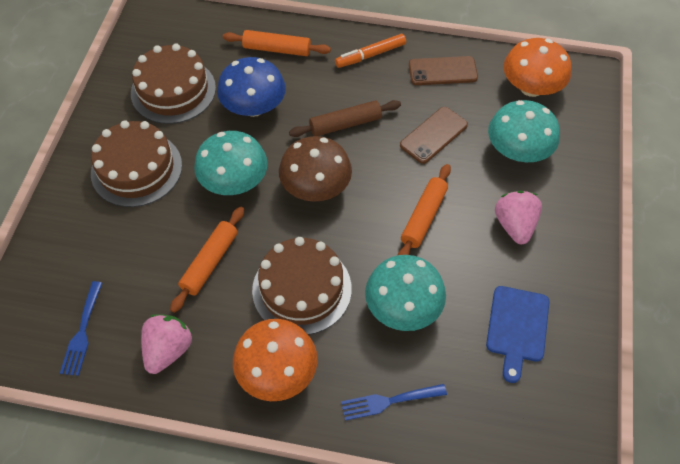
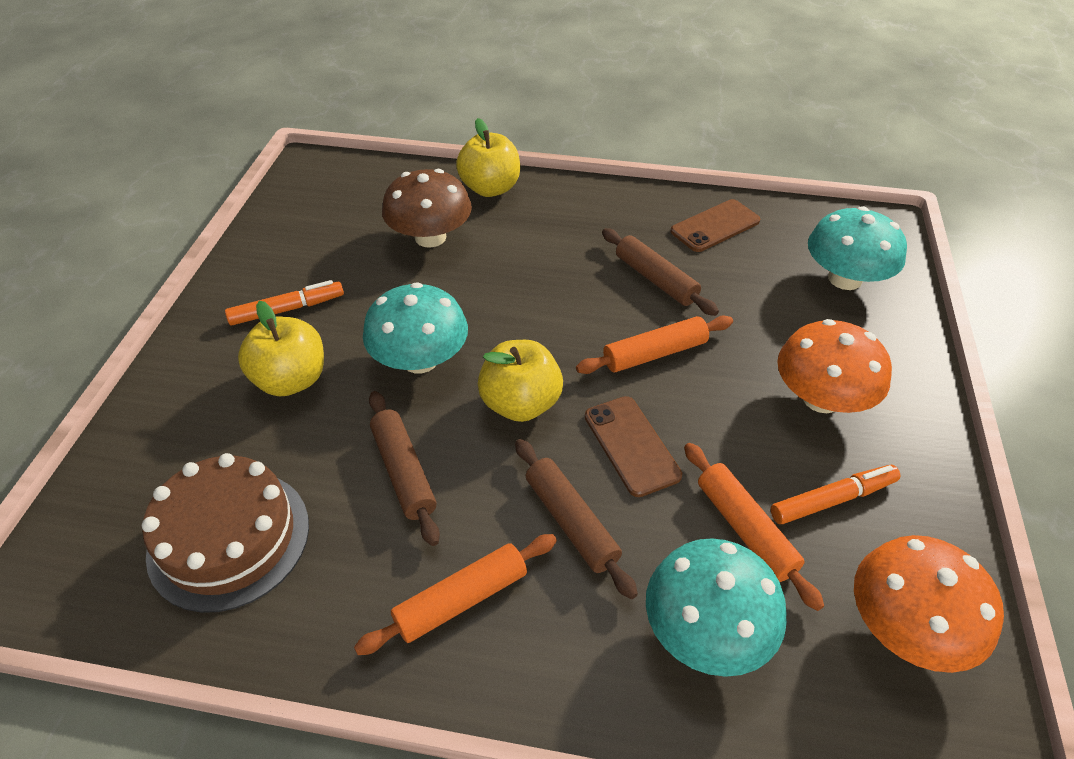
blue cutting board: [486,286,549,383] = 1 -> none = 0
blue fork: [60,281,102,376] [341,384,447,421] = 2 -> none = 0
blue mushroom: [217,57,286,117] = 1 -> none = 0
brown cake: [91,120,182,207] [131,44,216,124] [252,237,352,335] = 3 -> [142,453,309,613] = 1
brown rolling pin: [289,100,401,137] = 1 -> [369,391,440,546] [515,439,638,599] [602,228,719,316] = 3
orange marker: [335,34,406,68] = 1 -> [225,280,344,325] [771,465,901,524] = 2
pink strawberry: [141,314,192,374] [495,191,542,244] = 2 -> none = 0
yellow apple: none = 0 -> [238,301,324,396] [456,118,520,197] [478,340,563,422] = 3

